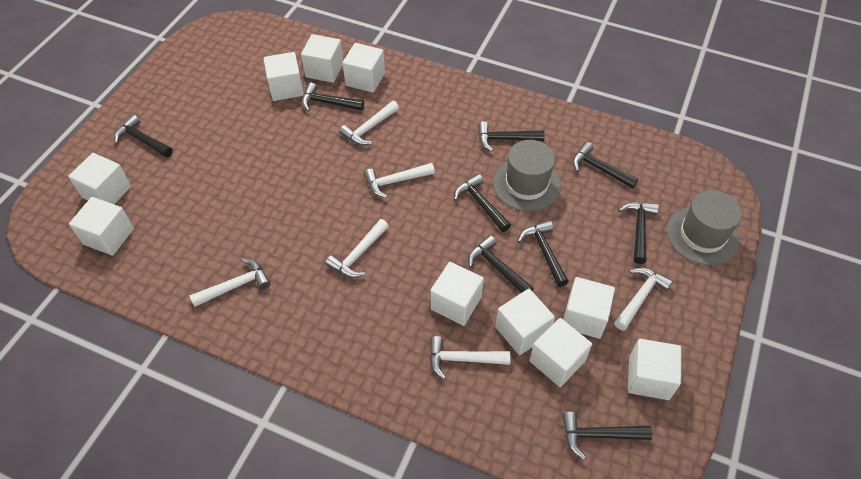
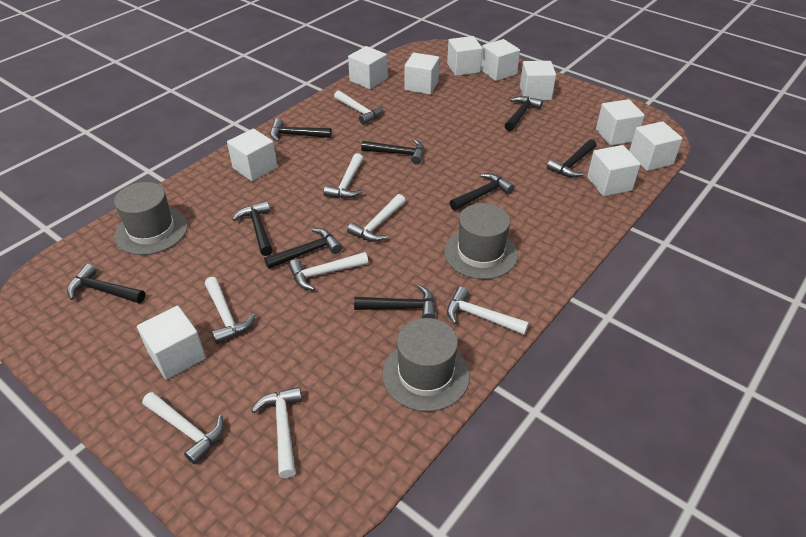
grey hat: [493,140,561,211] [667,190,742,265] = 2 -> [114,182,188,255] [382,318,470,412] [444,203,518,279] = 3
white hammer: [189,258,271,307] [325,219,389,278] [339,101,399,145] [364,163,435,198] [430,336,511,380] [614,267,673,331] = 6 -> [142,392,224,464] [205,277,255,344] [251,387,302,478] [289,252,368,290] [323,153,363,199] [334,90,382,125] [347,194,406,242] [447,287,529,335] = 8

